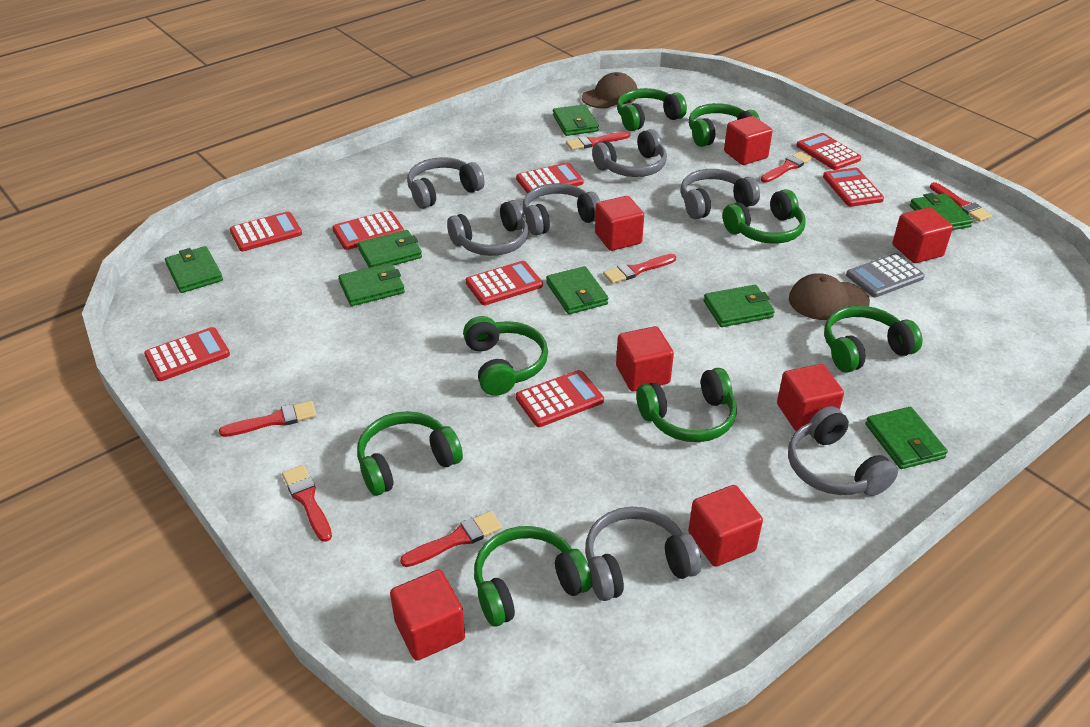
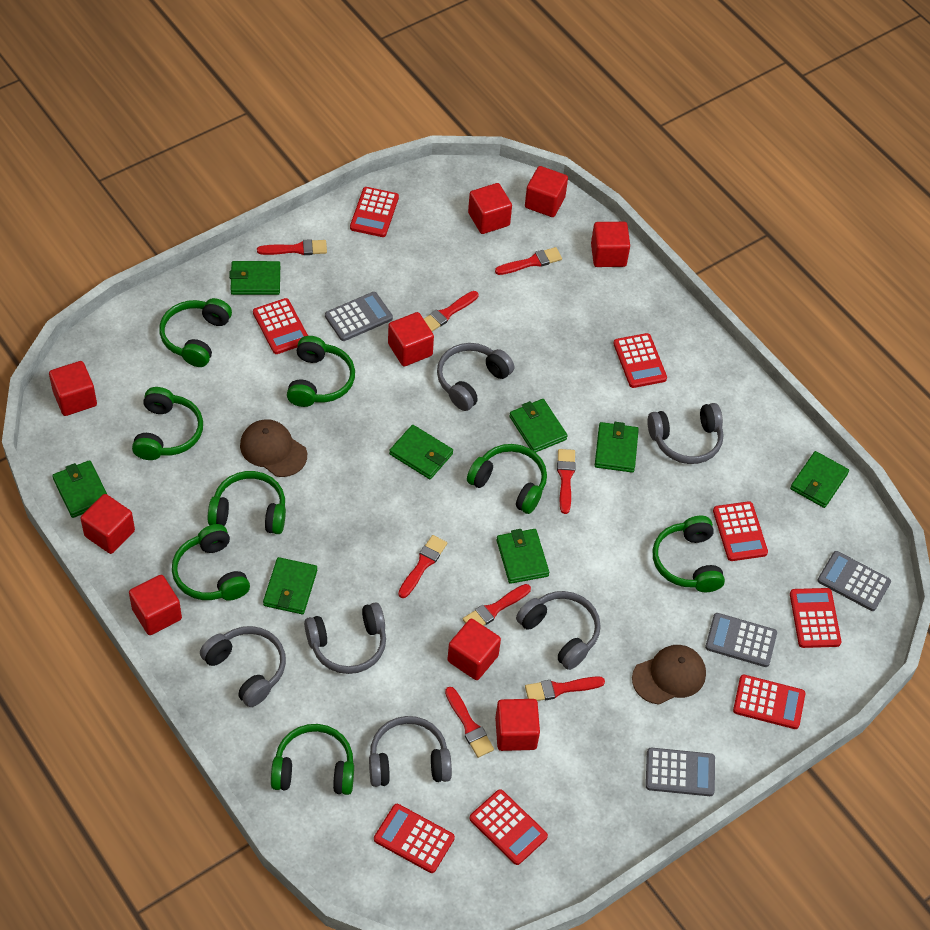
grey calculator: [846,253,925,297] = 1 -> [325,292,393,341] [646,748,715,796] [705,613,777,667] [818,551,891,611] = 4
grey headphones: [407,157,485,209] [447,200,529,256] [523,183,600,236] [585,507,702,601] [592,129,667,177] [680,169,760,219] [788,406,898,496] = 7 -> [200,626,286,707] [304,602,386,674] [369,716,452,787] [437,343,514,411] [516,591,601,670] [647,403,723,464] = 6
red brush: [219,401,317,437] [282,465,332,542] [400,511,502,567] [566,131,630,150] [603,254,676,284] [761,151,812,183] [930,182,992,222] = 7 -> [257,239,327,255] [398,535,447,598] [424,291,478,331] [445,687,494,758] [463,584,531,626] [495,247,562,275] [525,676,605,701] [557,449,576,514] = 8
red cube: [390,570,465,661] [595,196,644,251] [616,326,674,391] [688,485,763,567] [724,116,773,165] [777,364,844,431] [893,207,953,263] = 7 -> [49,361,97,416] [80,494,135,554] [129,575,182,635] [388,312,434,366] [447,619,501,680] [468,183,512,234] [495,699,540,751] [525,166,568,217] [591,222,630,267] = 9

